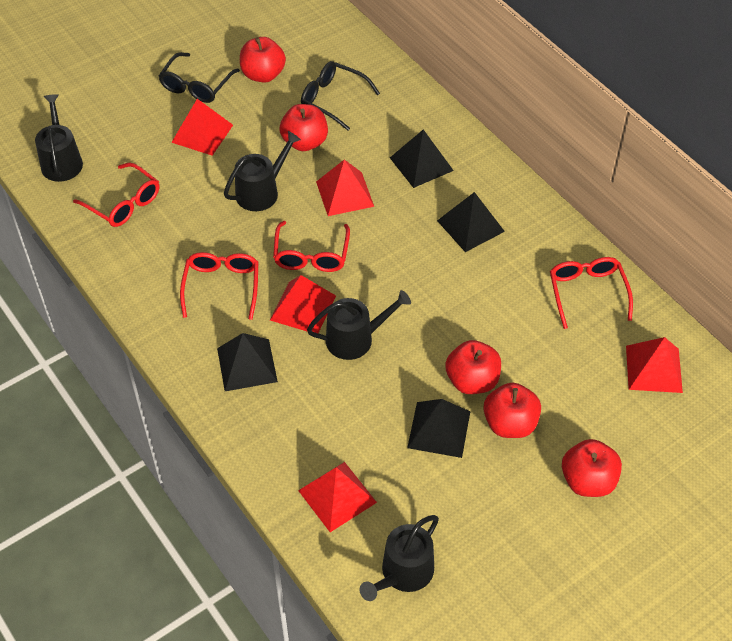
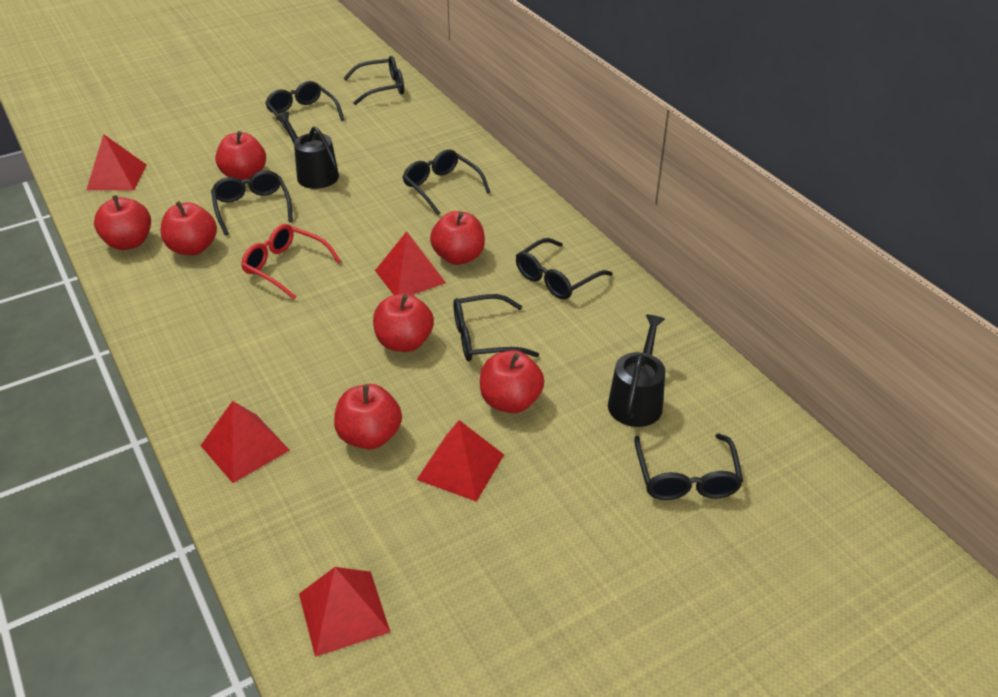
black glasses: [159,52,240,103] [301,61,380,131] = 2 -> [211,170,293,235] [265,81,344,132] [344,56,404,105] [402,149,490,215] [453,294,539,361] [516,238,613,299] [634,434,743,500] = 7
black pyramid: [217,333,278,391] [390,129,454,188] [407,399,471,458] [437,192,505,252] = 4 -> none = 0
black watering can: [35,94,83,182] [224,131,301,211] [307,290,411,360] [360,515,439,601] = 4 -> [276,111,339,189] [608,315,665,427] = 2
red apple: [240,37,286,83] [280,104,328,151] [445,340,501,394] [483,383,541,438] [562,439,622,497] = 5 -> [94,195,151,250] [160,201,217,255] [215,131,266,181] [334,384,402,449] [373,293,434,352] [430,211,485,265] [480,350,544,413] = 7
red glasses: [73,163,159,227] [180,252,258,320] [273,221,350,272] [550,257,633,329] = 4 -> [241,224,341,299] = 1

